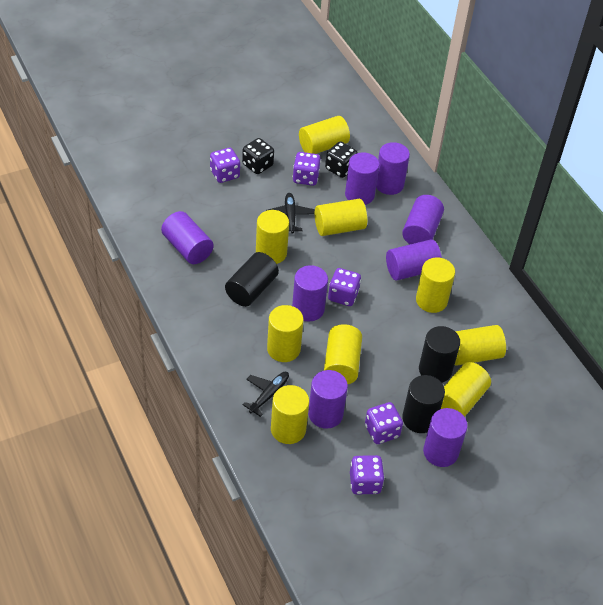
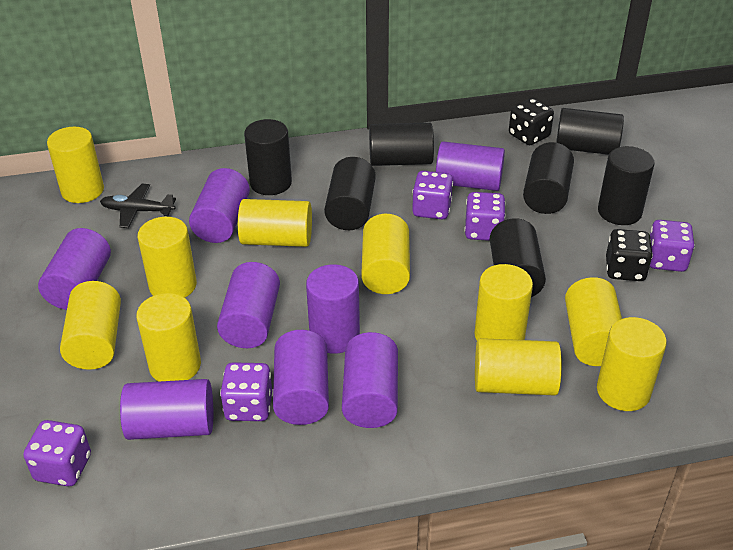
black cylinder: [225,252,279,307] [402,375,445,433] [419,326,460,383] = 3 -> [244,119,292,195] [324,157,376,230] [369,122,434,166] [490,218,546,297] [523,142,574,214] [556,108,624,155] [598,146,654,225] = 7
black plane: [243,372,289,417] [266,193,315,234] = 2 -> [100,184,176,228] = 1
yellow cylinder: [256,210,289,264] [267,305,304,362] [271,385,309,444] [299,116,350,154] [315,199,367,236] [324,324,362,384] [416,257,455,313] [441,362,491,417] [455,325,506,365] = 9 -> [47,127,104,203] [60,281,121,370] [136,293,201,381] [138,217,197,298] [238,199,312,247] [361,214,410,294] [475,264,533,340] [475,338,562,395] [565,277,622,366] [597,317,667,411] = 10

